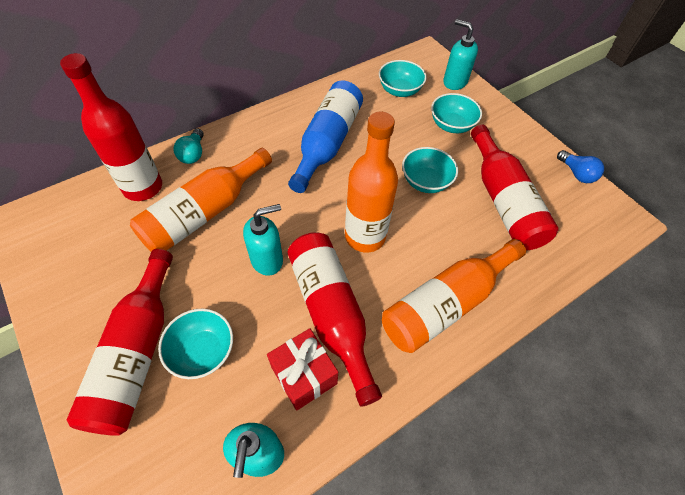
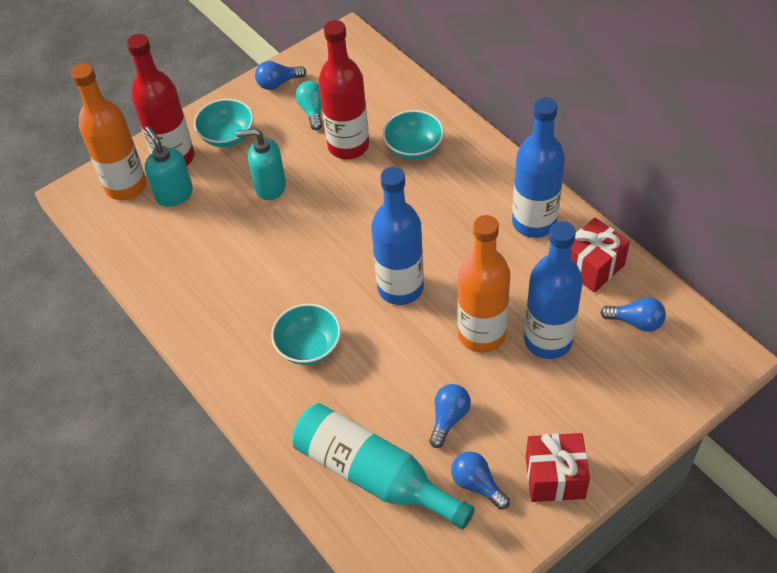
blue bottle: [288,80,363,193] = 1 -> [371,167,424,305] [512,97,565,238] [524,221,583,359] = 3
blue light bulb: [557,150,604,183] = 1 -> [255,61,306,90] [429,384,471,448] [451,451,510,510] [600,297,666,332] = 4
orange bottle: [130,148,272,252] [345,111,398,252] [382,239,526,353] = 3 -> [71,63,147,200] [457,215,510,353] = 2
red bottle: [60,53,162,201] [67,249,173,436] [288,232,382,406] [471,125,559,250] = 4 -> [127,34,194,166] [318,20,369,159] = 2
red gift: [267,328,338,411] = 1 -> [526,433,590,502] [571,217,630,293] = 2
turquoise bottle: none = 0 -> [292,403,475,530] = 1
turquoise bowl: [158,309,233,379] [379,60,427,97] [402,147,458,193] [431,93,482,133] = 4 -> [194,99,253,147] [271,304,341,365] [383,110,444,160] = 3
turquoise soap dispenser: [223,423,284,478] [243,204,283,276] [443,19,478,90] = 3 -> [145,126,193,207] [236,128,286,200] = 2

